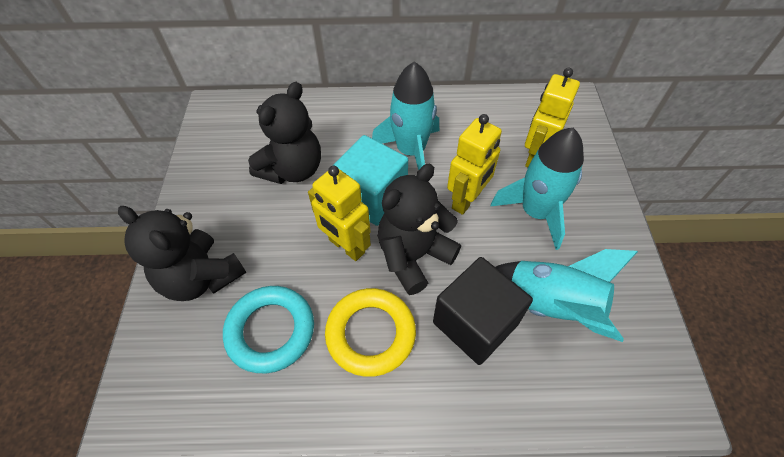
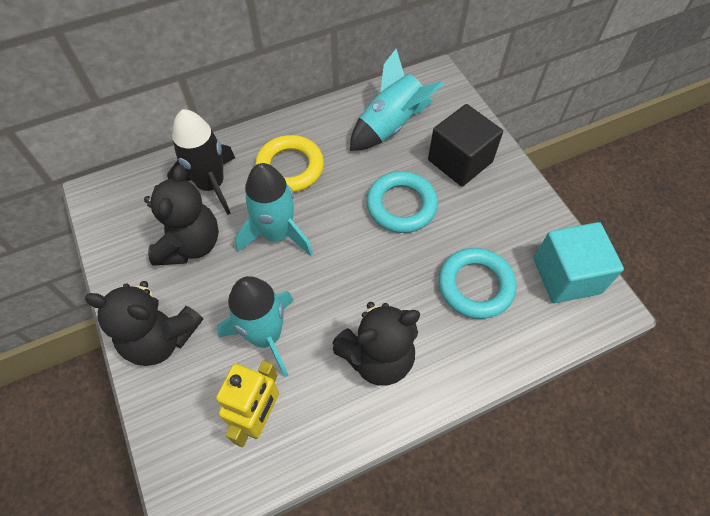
black rocket: none = 0 -> [167,109,235,215] = 1
turquoise ring: [223,286,314,373] = 1 -> [366,171,438,233] [438,248,517,319] = 2
yellow robot: [308,166,371,261] [447,114,502,215] [525,68,580,167] = 3 -> [216,360,279,447] = 1

